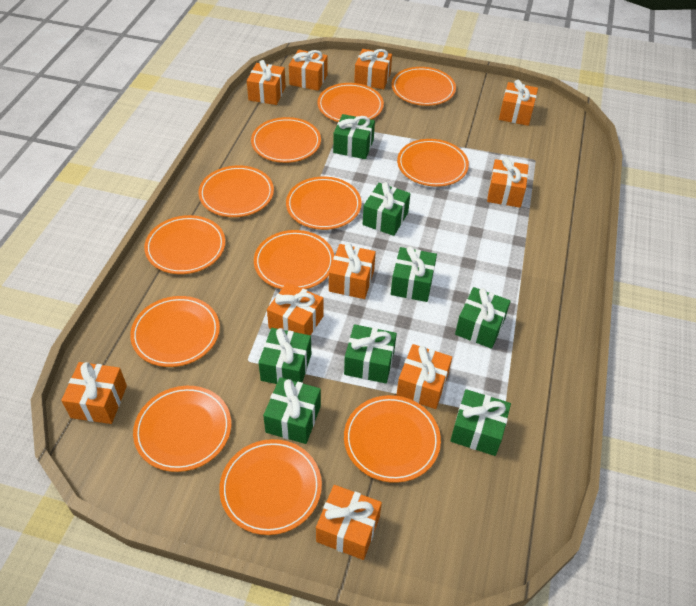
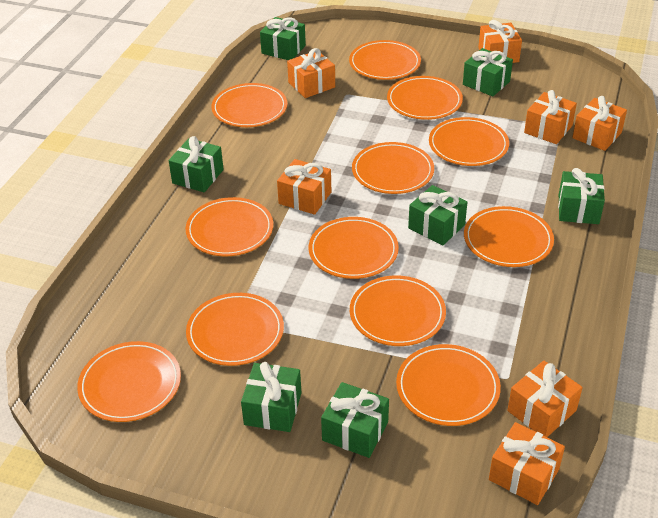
green gift: [258,328,311,384] [263,377,321,444] [333,114,375,159] [344,324,397,383] [363,182,411,236] [391,246,437,302] [450,389,511,456] [455,287,511,349] = 8 -> [169,136,224,192] [241,362,302,432] [260,17,306,60] [321,382,389,458] [408,185,467,246] [463,48,513,96] [558,168,605,224] = 7
orange gift: [61,362,127,424] [247,60,286,105] [267,283,323,335] [289,50,328,91] [316,485,382,560] [329,243,376,299] [354,49,392,89] [396,344,452,409] [487,157,529,208] [499,80,538,126] = 10 -> [277,159,331,215] [287,48,335,98] [478,20,522,63] [489,422,565,505] [507,361,582,437] [524,90,577,144] [572,96,627,151] = 7

